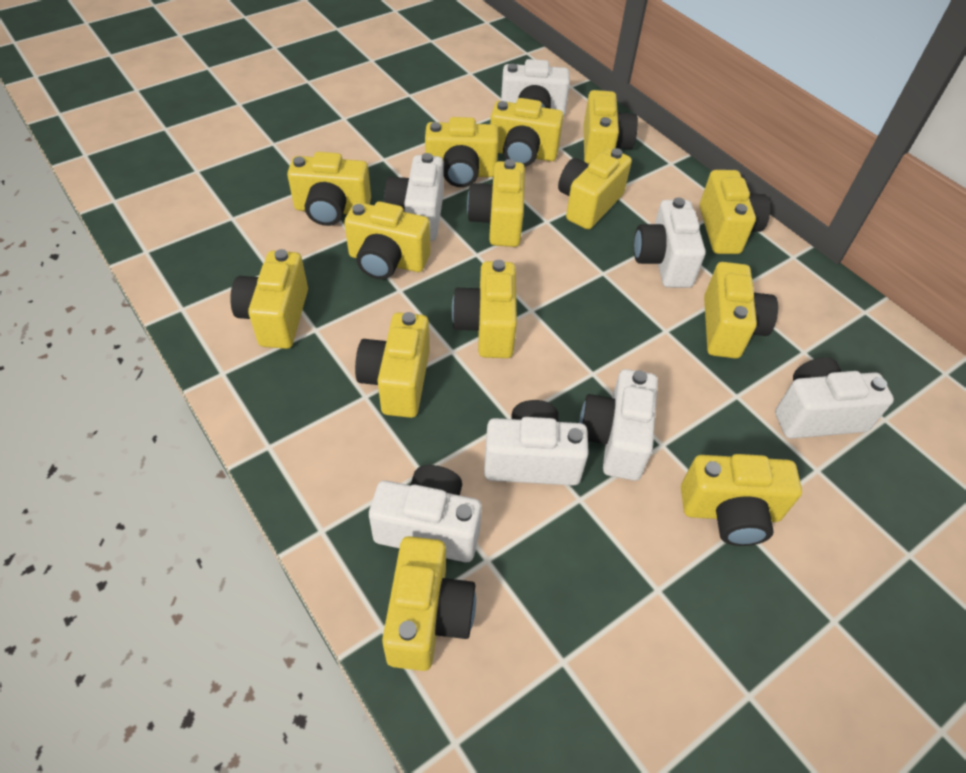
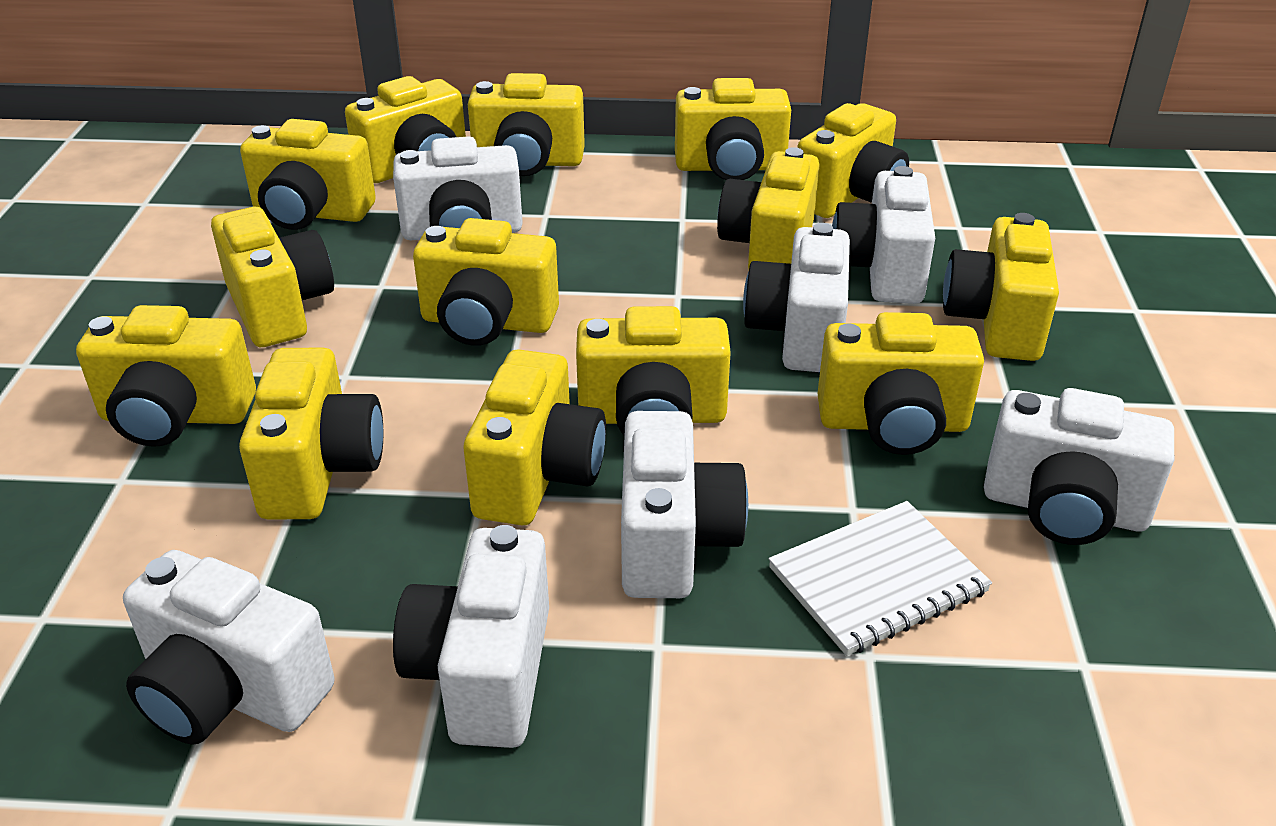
white notebook: none = 0 -> [769,501,992,656] = 1

